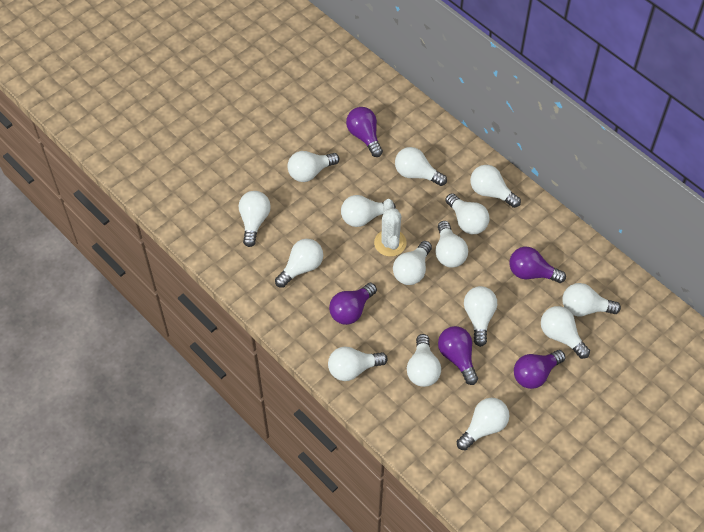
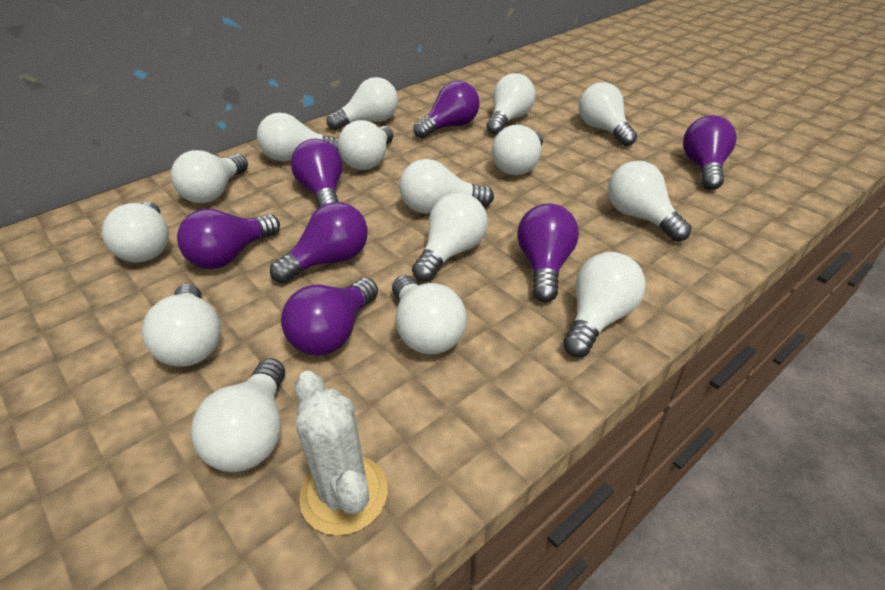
purple light bulb: [329,283,377,325] [346,107,383,157] [438,326,478,385] [510,247,566,283] [514,350,566,389] = 5 -> [177,209,280,269] [270,202,368,283] [281,278,378,356] [291,139,343,208] [413,81,480,139] [517,204,579,302] [683,115,736,190] = 7

